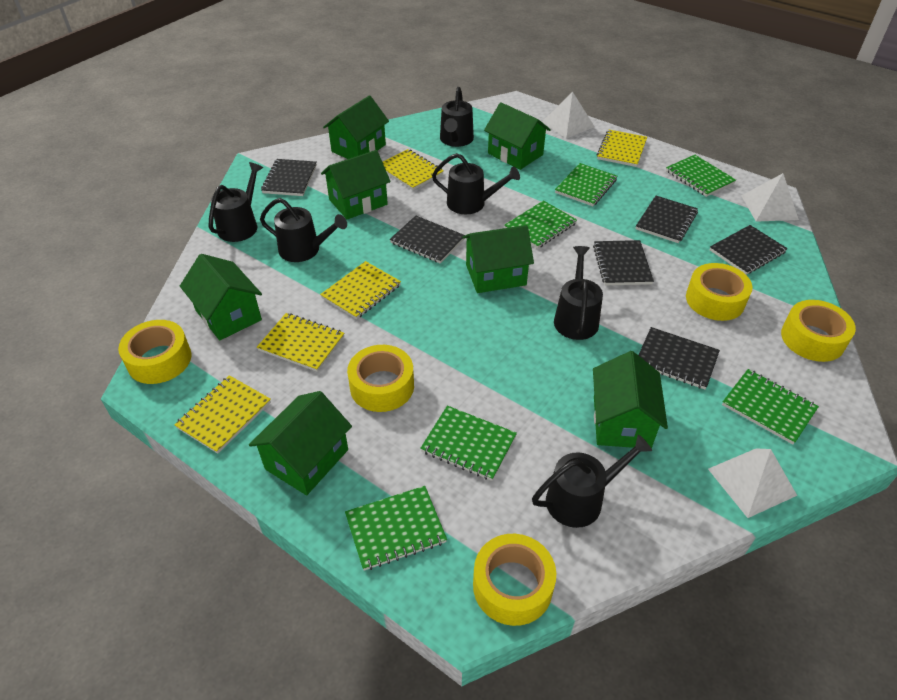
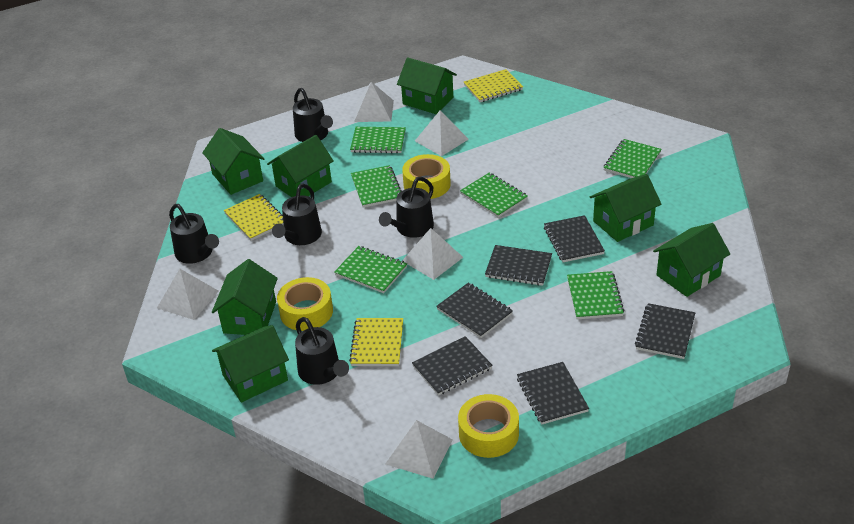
black watering can: [209,162,263,242] [260,198,347,262] [432,153,520,214] [440,87,474,147] [532,435,652,528] [554,246,603,340] = 6 -> [169,204,219,264] [272,184,322,245] [293,88,333,142] [295,317,349,385] [379,177,434,238] = 5
white pyramid: [542,92,595,139] [708,449,797,518] [741,173,799,222] = 3 -> [157,269,219,320] [354,82,394,122] [385,420,453,479] [402,228,463,280] [415,110,468,156] = 5
yellow notebook: [174,375,271,454] [257,313,344,372] [320,261,401,319] [383,149,444,190] [597,130,647,167] = 5 -> [224,194,284,241] [349,318,403,366] [464,69,523,102] = 3
yellow tape: [118,320,191,384] [347,345,414,412] [473,534,556,626] [686,263,752,321] [781,300,856,362] = 5 -> [277,277,333,331] [402,154,451,199] [458,394,519,458] = 3

